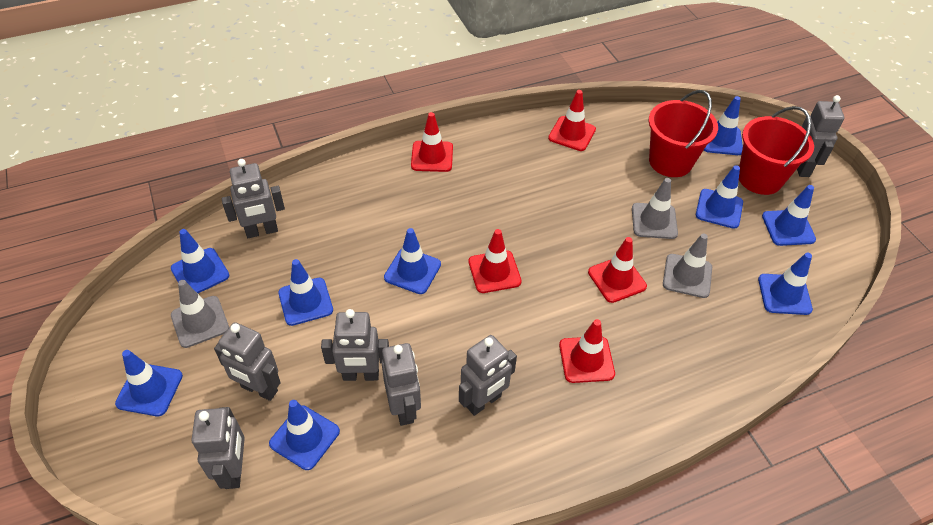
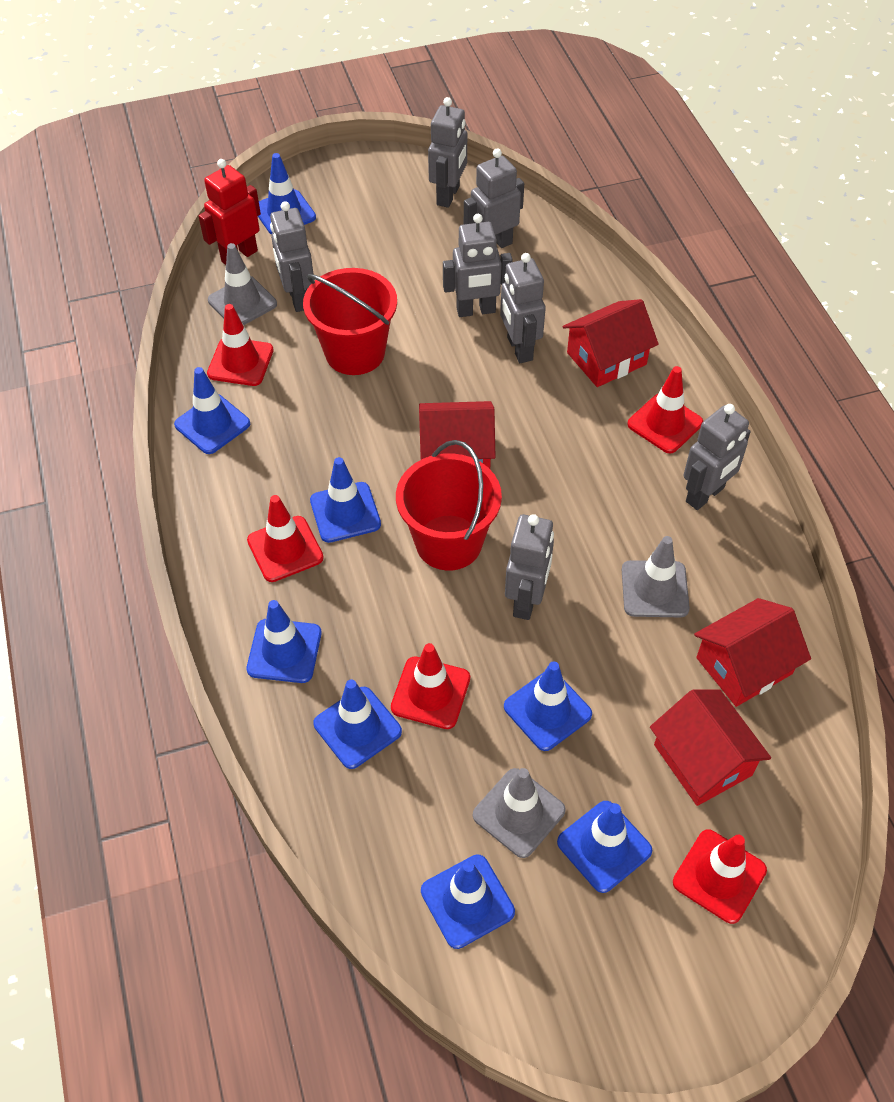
blue traffic cone: [115,350,183,416] [171,229,229,293] [269,400,340,470] [278,259,333,326] [384,228,441,294] [696,165,743,229] [704,96,743,155] [758,253,813,315] [762,185,816,246] = 9 -> [174,367,250,454] [246,600,321,683] [258,153,316,234] [310,457,381,543] [313,679,402,769] [421,854,515,949] [504,661,592,751] [557,801,652,893] = 8
red house: none = 0 -> [419,401,496,469] [563,299,659,387] [650,690,771,806] [694,598,811,707] = 4
red robot: none = 0 -> [198,159,261,265] = 1

